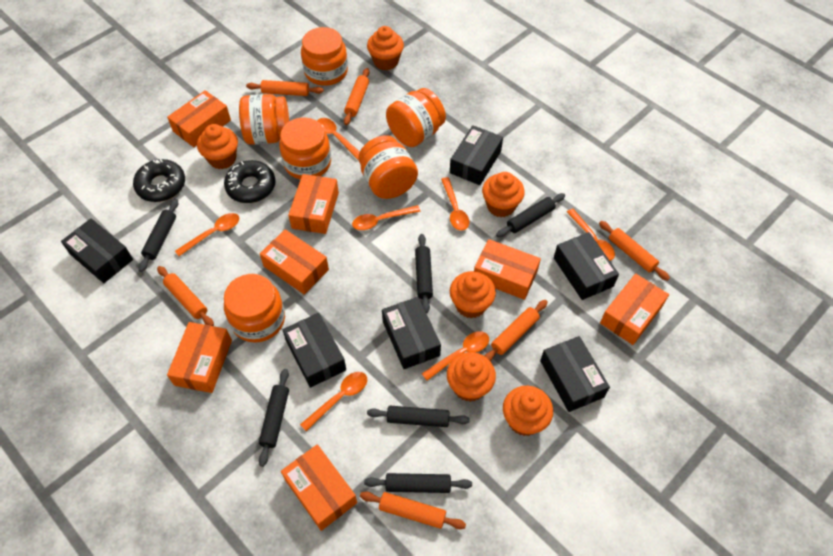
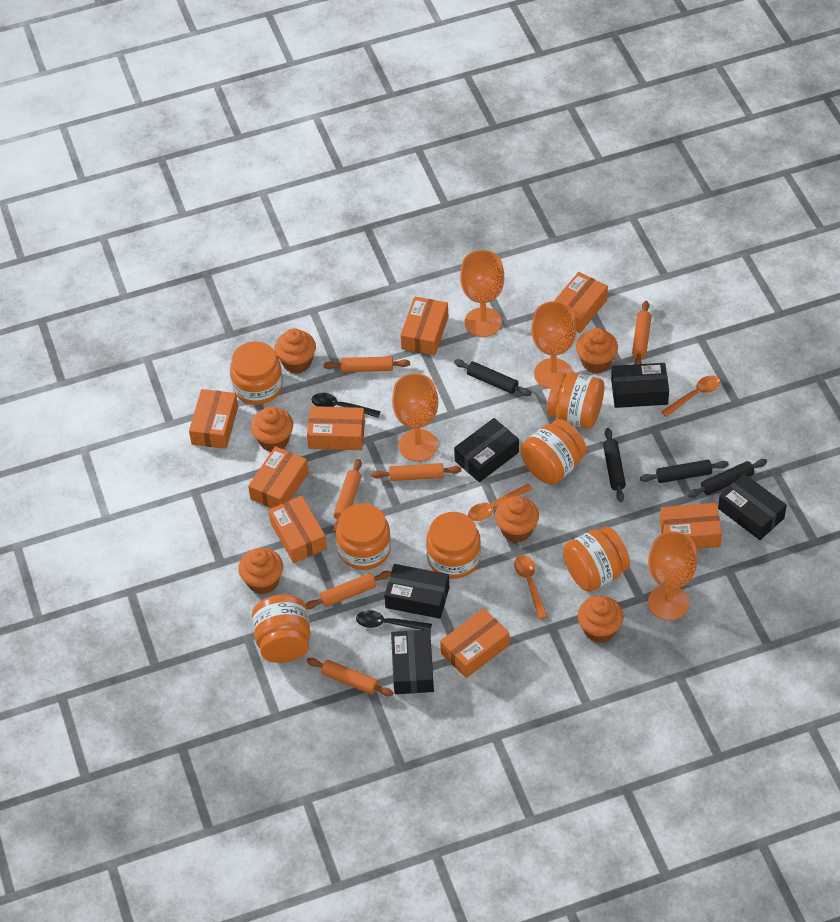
black box: [61,218,133,283] [282,313,346,388] [382,297,441,369] [450,125,503,185] [540,336,610,412] [554,232,619,300] = 6 -> [384,564,449,619] [391,630,434,694] [454,418,519,482] [611,363,669,408] [718,474,787,540] = 5
black donut: [133,159,185,202] [224,160,275,203] = 2 -> none = 0
black rolling pin: [138,199,178,272] [259,369,289,467] [364,473,472,493] [367,406,470,427] [415,234,433,313] [496,193,565,237] = 6 -> [454,359,532,396] [603,428,626,502] [640,460,729,483] [688,459,767,498] = 4
black spoon: none = 0 -> [312,393,381,418] [356,610,432,632] = 2
orange box: [167,90,231,147] [167,322,232,393] [260,229,329,295] [281,444,357,531] [288,174,339,234] [474,239,541,300] [600,273,669,345] = 7 -> [189,389,238,449] [248,446,309,508] [268,496,327,563] [307,406,365,450] [400,296,448,356] [440,608,509,678] [554,272,608,333] [660,503,722,549] = 8
orange goblet: none = 0 -> [392,373,438,461] [460,250,504,337] [531,301,577,389] [648,531,698,620] = 4
orange jar: [224,274,285,343] [239,94,289,145] [279,117,331,179] [301,27,348,86] [358,135,418,199] [386,88,446,147] = 6 -> [230,341,283,405] [252,595,310,663] [336,503,391,570] [426,512,481,579] [521,419,587,485] [547,372,604,428] [563,526,630,592] = 7
orange spoon: [175,213,239,256] [300,372,367,431] [317,118,360,160] [352,205,421,230] [422,331,489,381] [441,177,469,231] [567,209,615,261] = 7 -> [468,484,533,521] [514,555,548,619] [661,375,720,417] = 3

